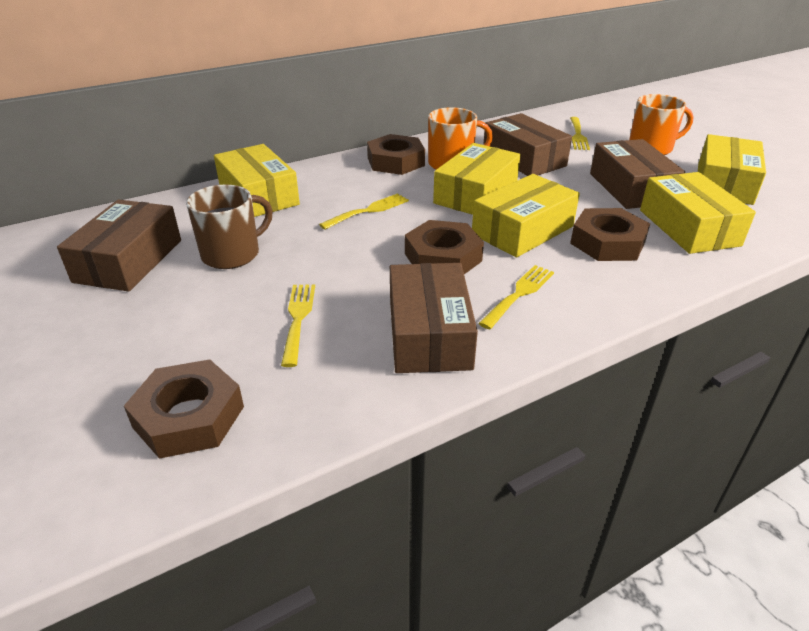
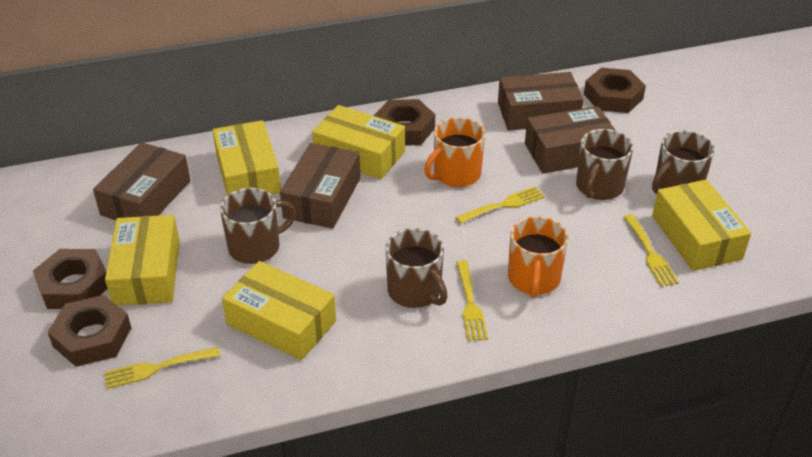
brown mug: [186,184,273,269] = 1 -> [220,188,296,264] [385,228,448,308] [576,129,633,200] [652,130,715,194] = 4

